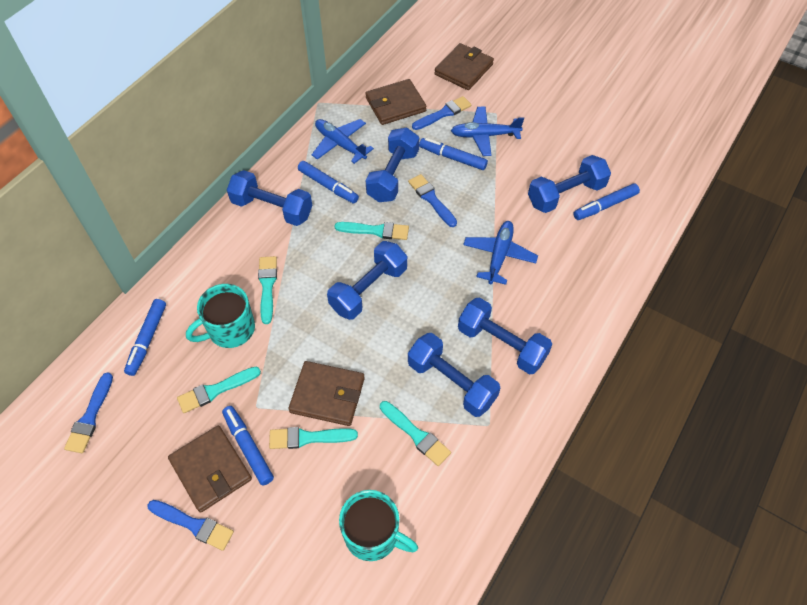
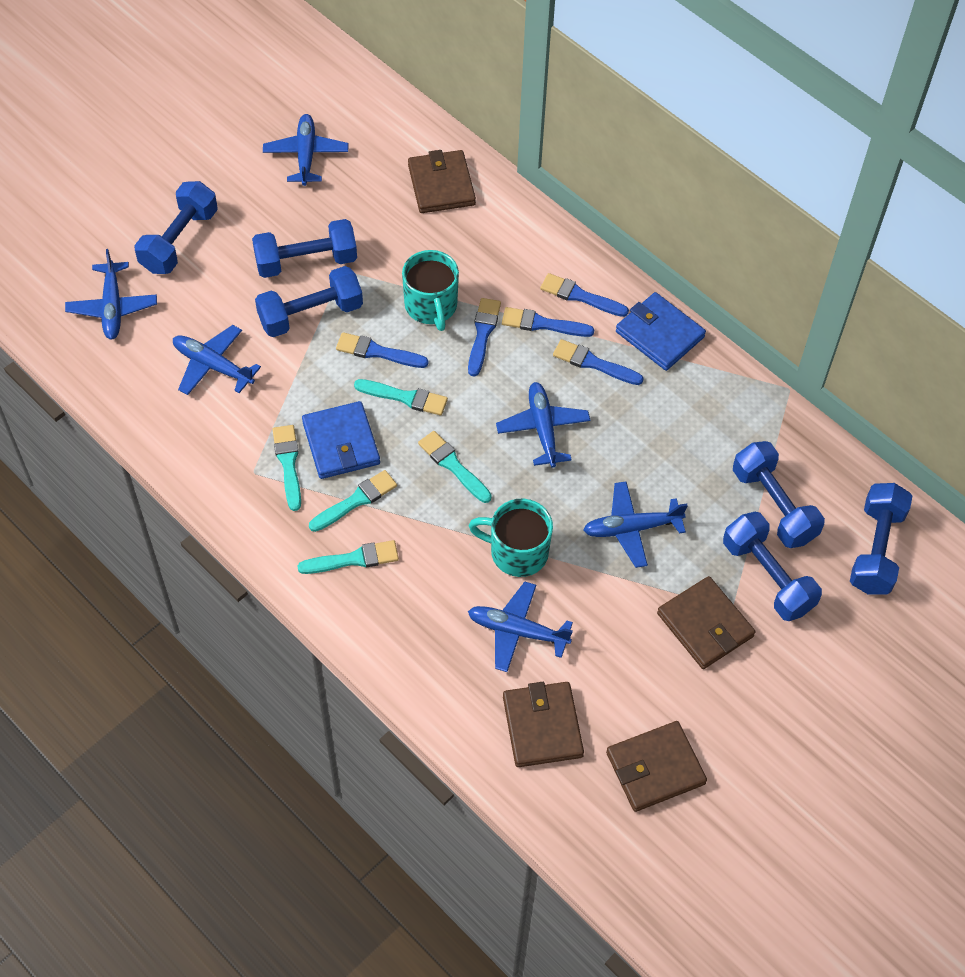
blue brush: [64,372,113,453] [147,500,234,551] [408,174,457,227] [412,96,471,130] = 4 -> [336,332,429,368] [468,298,501,377] [502,307,594,337] [540,273,629,317] [553,339,644,385] = 5
blue marker: [124,299,166,376] [222,406,274,486] [298,161,359,204] [419,138,488,170] [573,183,640,220] = 5 -> none = 0
blue plane: [312,119,374,164] [451,107,524,156] [463,221,538,285] = 3 -> [65,249,157,340] [173,325,261,395] [263,114,348,186] [468,582,573,672] [496,382,590,468] [583,481,688,568] = 6
blue wallet: none = 0 -> [302,401,380,479] [616,292,706,371] = 2

